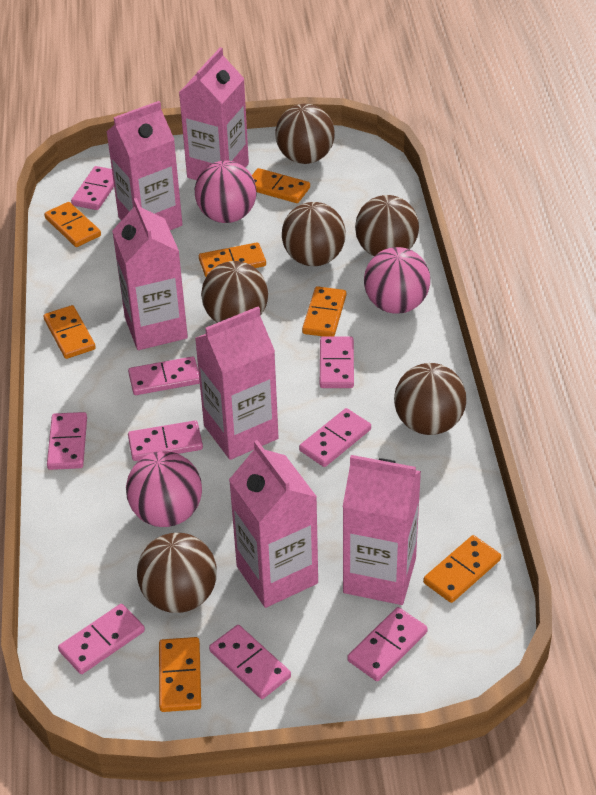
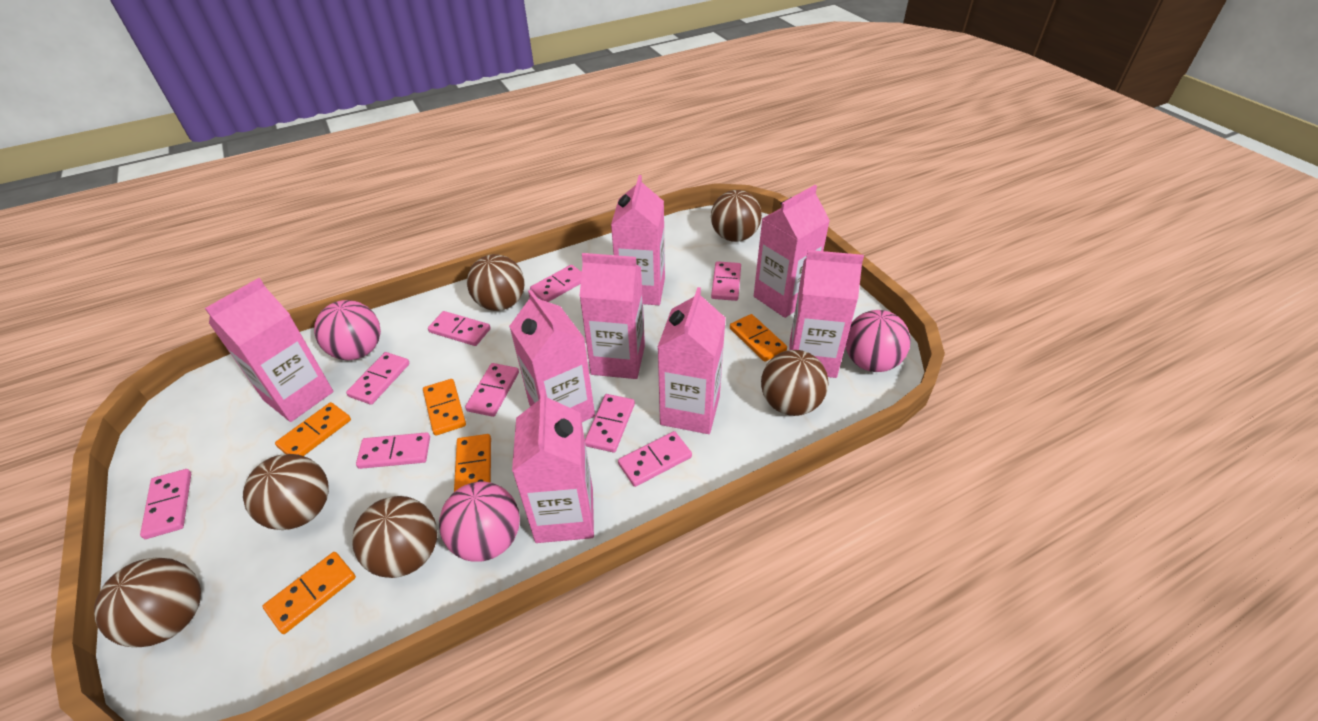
orange domino: [44,202,101,247] [44,305,96,359] [159,637,201,712] [199,242,266,277] [252,168,310,203] [302,286,346,337] [423,535,501,603] = 7 -> [263,552,356,634] [275,402,351,456] [423,379,466,436] [454,434,491,492] [730,314,787,362] = 5
pink carton: [106,101,183,230] [112,198,188,350] [179,47,249,180] [195,307,279,460] [229,440,318,608] [343,455,421,605] = 6 -> [205,278,333,422] [509,290,595,422] [512,389,594,543] [579,253,645,379] [611,175,665,305] [658,287,726,434] [754,185,830,318] [789,250,864,378] = 8

